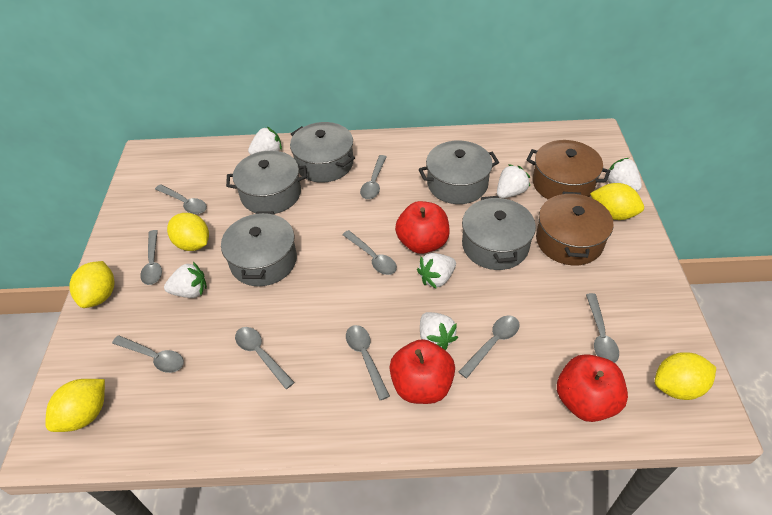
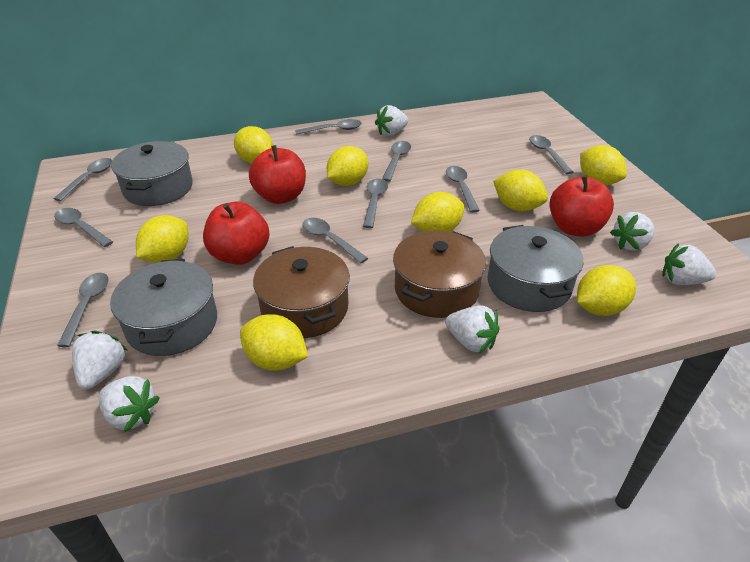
grey pot: [221,211,297,286] [226,151,307,214] [290,122,355,183] [419,140,499,204] [462,196,536,270] = 5 -> [110,259,217,356] [111,141,193,206] [488,225,583,312] = 3
yellow lemon: [45,379,105,432] [69,261,114,308] [167,213,209,251] [590,183,644,220] [655,352,716,400] = 5 -> [136,215,188,263] [234,126,273,164] [240,314,308,371] [327,146,368,186] [411,192,464,232] [493,170,548,211] [577,265,636,316] [580,145,627,185] = 8

